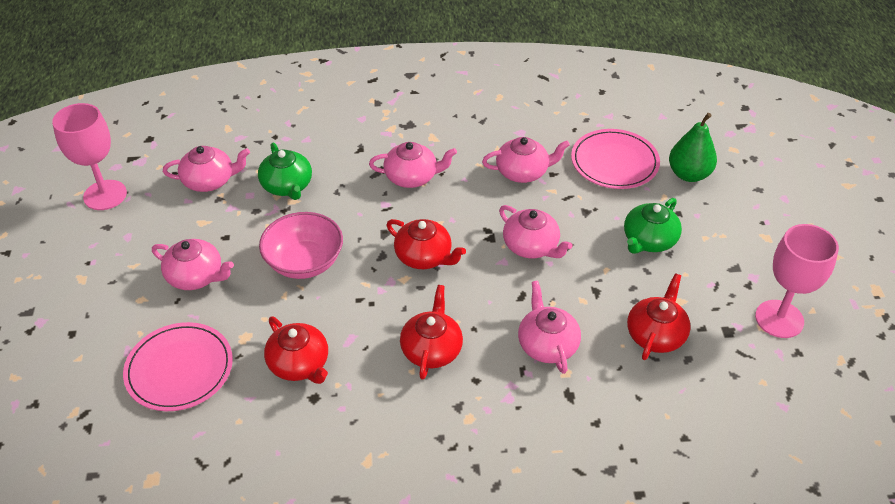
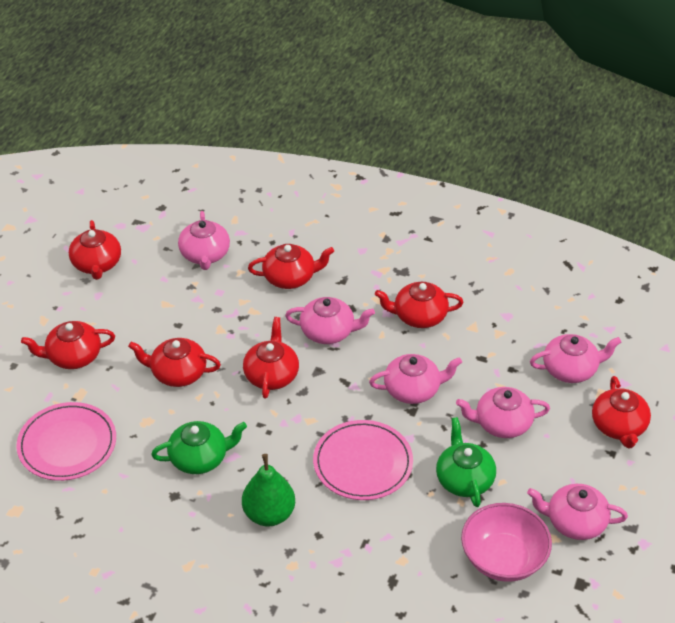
pink goblet: [52,103,127,210] [755,224,839,338] = 2 -> none = 0
red teapot: [264,317,328,384] [386,219,466,269] [400,285,463,380] [627,273,691,360] = 4 -> [21,321,115,369] [69,220,121,280] [128,338,221,387] [243,317,299,399] [248,244,334,289] [375,282,463,328] [592,376,651,448] = 7

